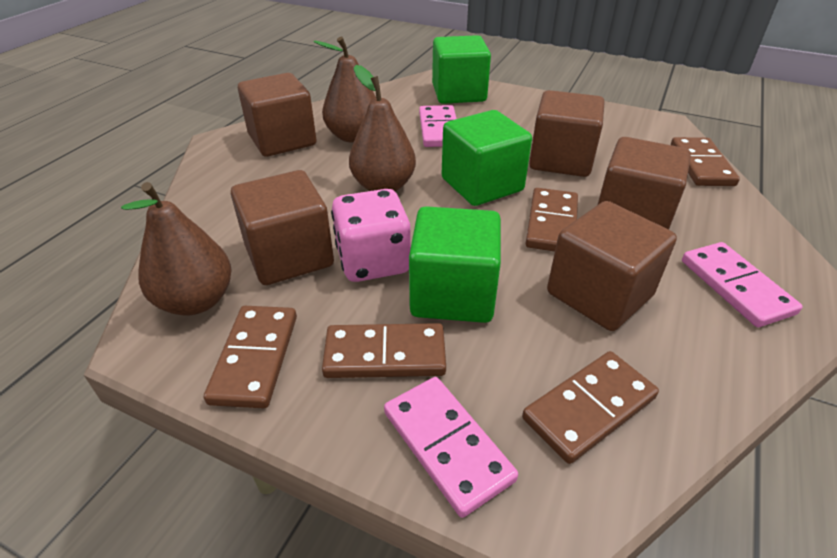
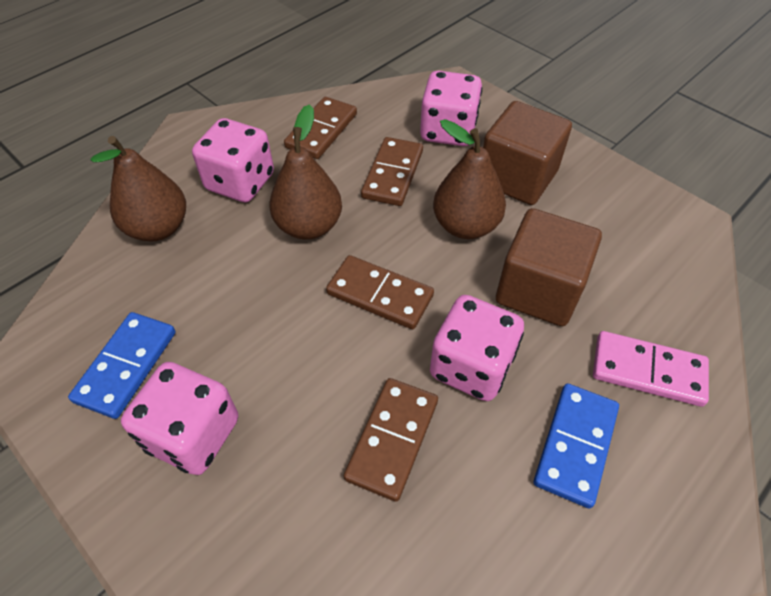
blue domino: none = 0 -> [68,312,176,419] [534,383,619,508] = 2
brown cube: [231,170,334,285] [238,73,317,157] [529,90,604,177] [547,201,677,331] [598,137,691,229] = 5 -> [483,101,572,205] [496,208,602,326] = 2
brown domino: [204,306,297,408] [322,323,446,378] [522,351,659,464] [525,188,578,251] [671,137,740,186] = 5 -> [284,97,357,159] [326,255,434,329] [344,378,438,502] [361,137,423,206] = 4
green cube: [409,206,501,323] [432,35,491,104] [442,110,532,206] = 3 -> none = 0
pink dice: [331,189,411,282] = 1 -> [121,362,238,475] [192,118,274,202] [420,71,482,146] [430,295,524,401] = 4
pink domino: [384,377,518,518] [419,105,457,147] [682,242,803,327] = 3 -> [593,331,709,407] = 1

